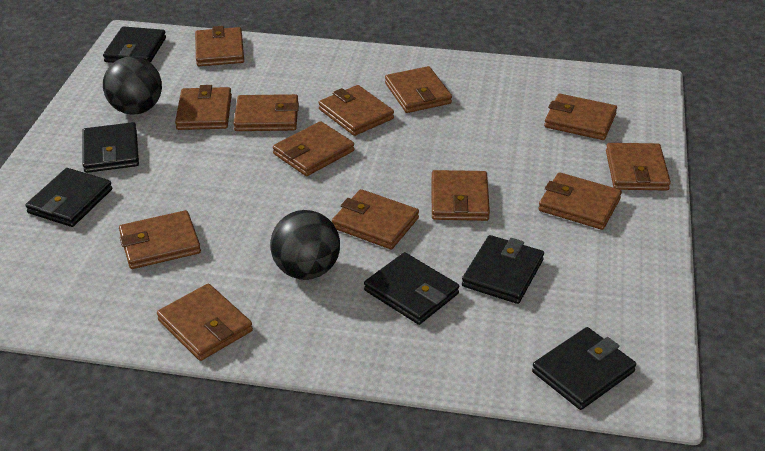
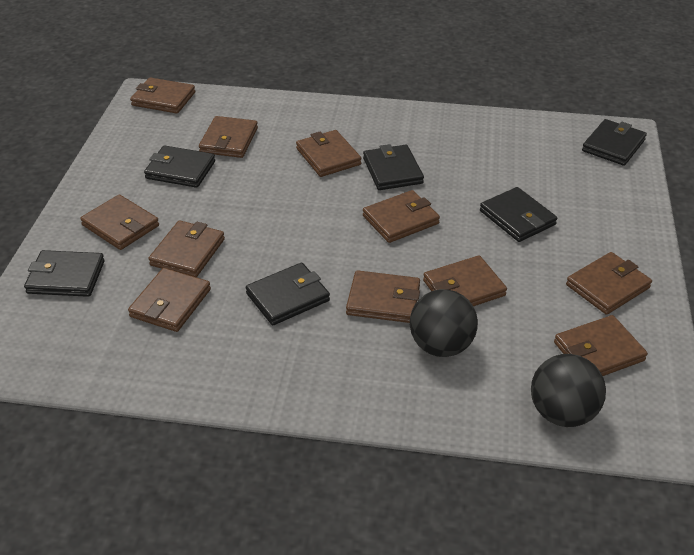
brown wallet: [119,210,201,269] [157,283,253,361] [175,85,232,130] [195,26,244,66] [233,94,299,131] [273,121,354,176] [318,85,394,136] [332,189,419,250] [385,66,452,113] [432,170,490,221] [538,172,622,230] [544,94,617,140] [606,143,671,191] = 13 -> [80,194,159,250] [128,268,211,332] [130,77,195,114] [149,220,225,277] [199,116,258,158] [296,130,361,177] [346,270,420,323] [363,190,440,243] [423,255,507,306] [554,315,648,376] [566,252,652,315] = 11

